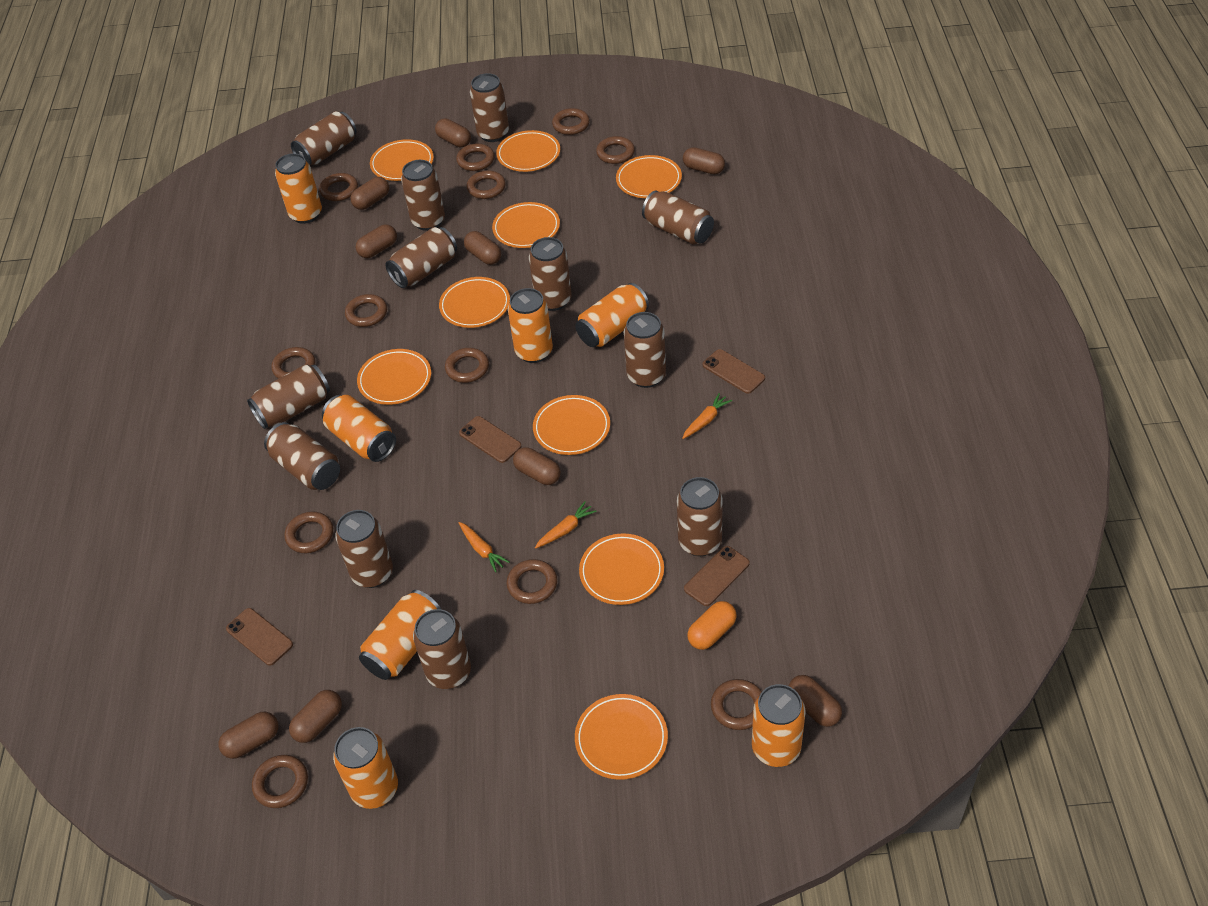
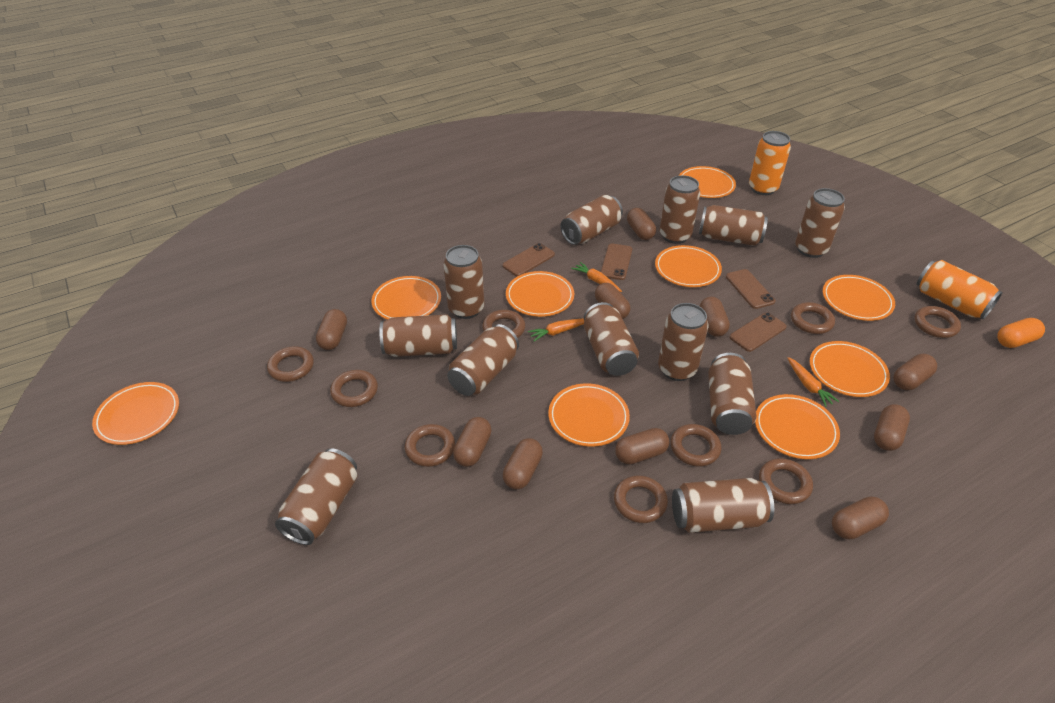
brown capsule: [219,712,278,759] [289,690,342,743] [350,177,389,210] [355,224,397,258] [435,118,471,147] [464,231,501,265] [513,447,561,485] [683,147,725,175] [789,675,842,727] = 9 -> [316,309,347,350] [453,417,492,467] [503,438,543,489] [595,283,630,319] [615,428,670,465] [627,208,656,240] [700,297,730,337] [832,496,889,539] [874,404,910,451] [893,354,937,390] = 10
brown ring: [252,755,308,808] [271,347,315,379] [284,512,333,553] [319,173,358,201] [345,294,387,327] [445,348,489,383] [456,143,495,171] [467,170,506,199] [506,559,557,604] [552,108,590,135] [596,136,635,164] [711,679,762,730] = 12 -> [267,346,314,382] [330,370,378,407] [405,424,455,467] [482,310,525,338] [614,475,668,523] [670,424,721,466] [759,458,813,504] [791,302,835,334] [914,306,961,338] = 9
orange can: [275,153,322,224] [322,395,396,462] [333,727,398,809] [359,590,442,680] [508,288,553,363] [575,283,649,347] [752,684,806,767] = 7 -> [749,131,791,195] [916,260,1003,319] = 2

